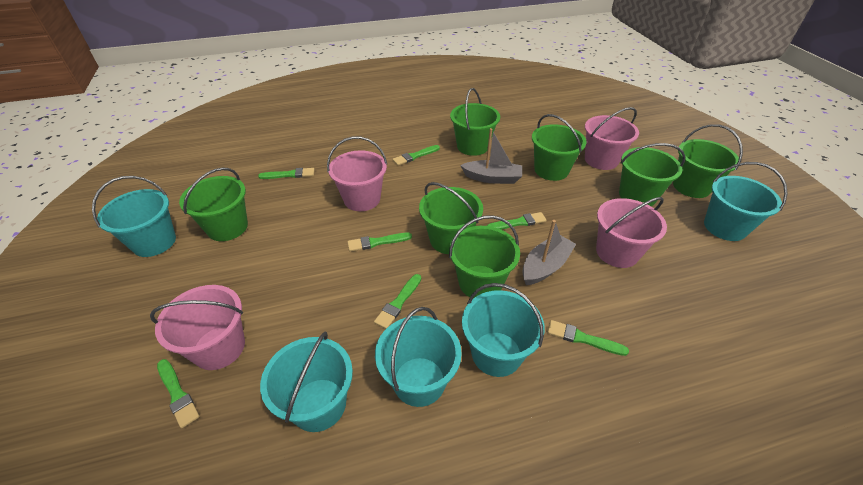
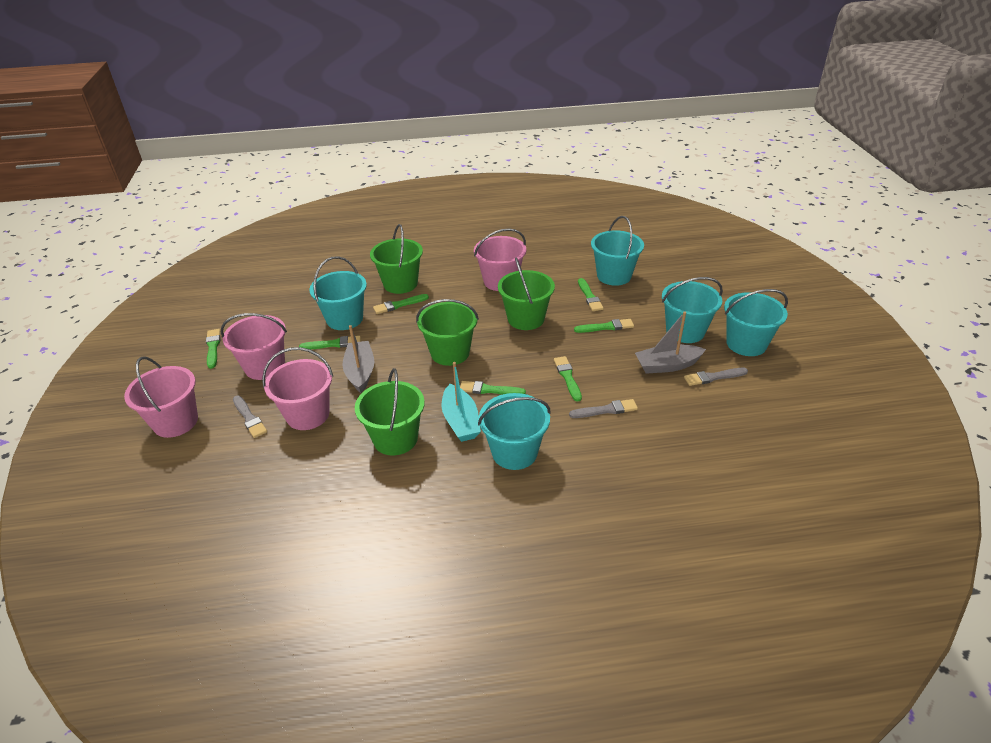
green bucket: [179,167,248,241] [419,182,483,254] [449,215,520,298] [450,88,500,156] [532,114,587,181] [619,143,685,206] [673,124,743,198] = 7 -> [355,368,425,455] [370,224,423,294] [416,299,479,366] [498,257,555,330] = 4
grey brush: none = 0 -> [233,396,267,438] [569,399,638,418] [684,368,748,386] = 3
turquoise boat: none = 0 -> [442,362,481,442] = 1

